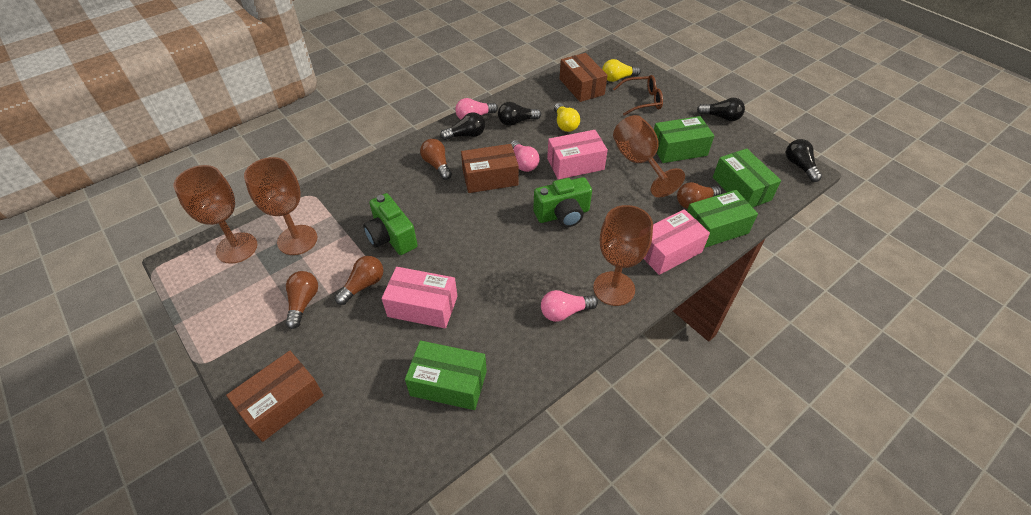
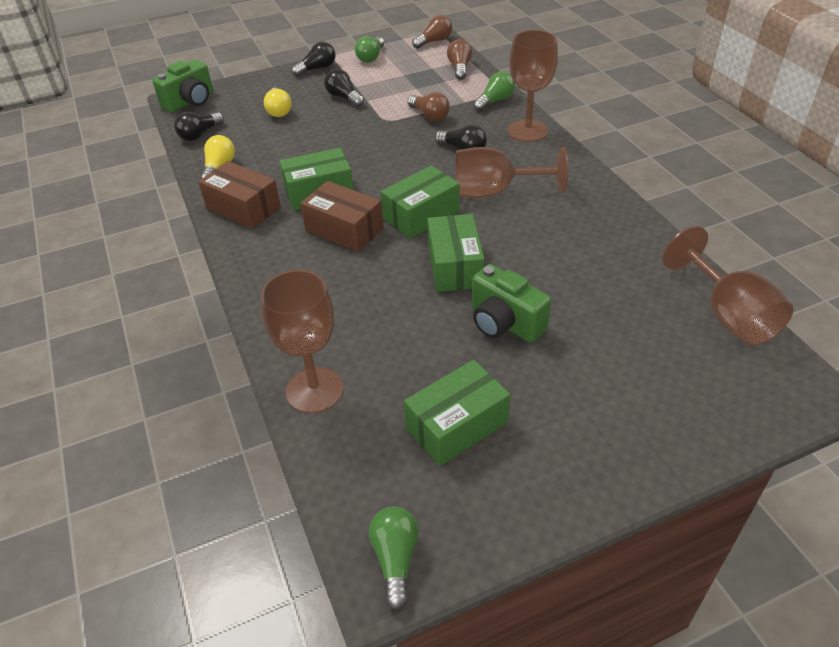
brown box: [226,351,324,442] [461,144,519,193] [559,53,607,102] = 3 -> [198,161,281,229] [300,181,383,252] = 2
brown glasses: [613,75,663,116] = 1 -> none = 0
brown light bulb: [285,271,318,329] [335,256,383,305] [420,139,452,180] [677,182,722,209] = 4 -> [408,92,450,121] [412,15,452,49] [447,39,472,80] = 3
green light bulb: none = 0 -> [355,36,384,62] [369,506,419,610] [473,71,515,111] = 3
pink box: [382,267,458,329] [547,130,608,179] [644,209,710,275] = 3 -> none = 0
pink light bulb: [455,98,498,120] [510,140,540,172] [541,290,598,322] = 3 -> none = 0

